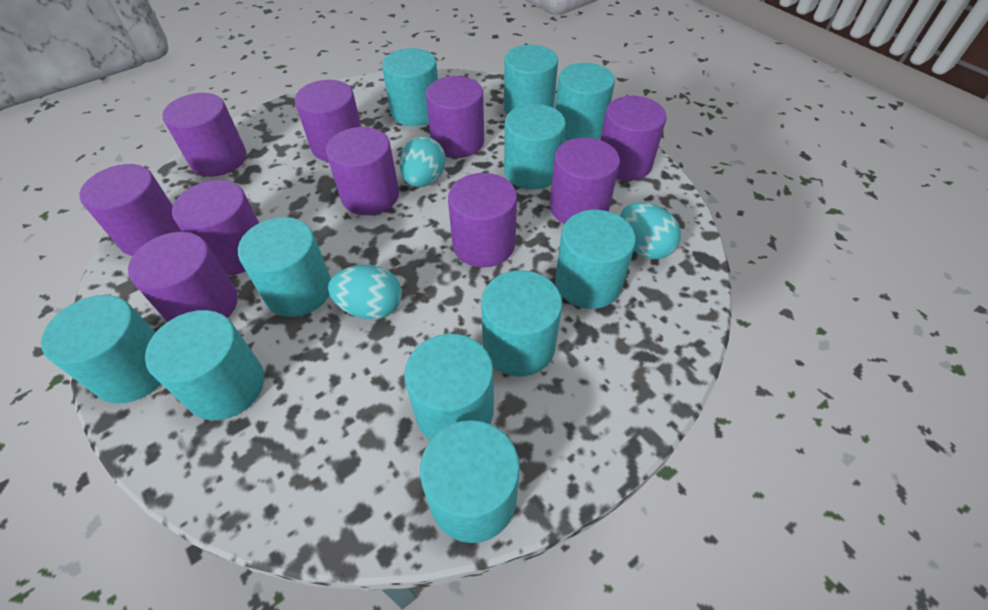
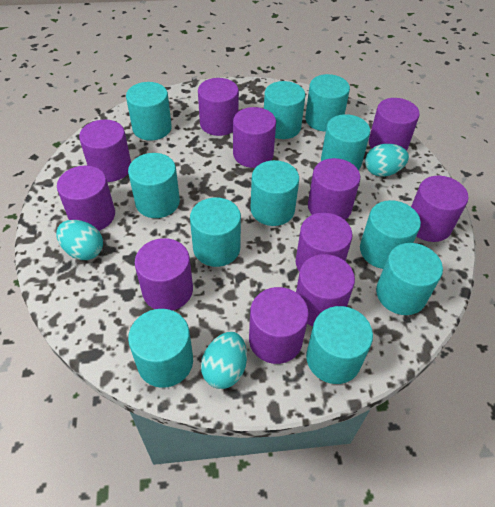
purple cylinder: [80,164,182,256] [128,232,238,322] [162,93,247,177] [172,180,259,275] [295,80,361,162] [326,127,399,215] [426,76,484,158] [448,173,517,268] [550,138,620,224] [600,96,667,181] = 10 -> [57,166,115,231] [79,120,131,182] [135,238,193,311] [198,78,239,136] [233,107,276,168] [249,287,309,364] [296,212,352,272] [296,254,355,326] [308,158,360,220] [369,98,420,151] [411,176,468,242] = 11

